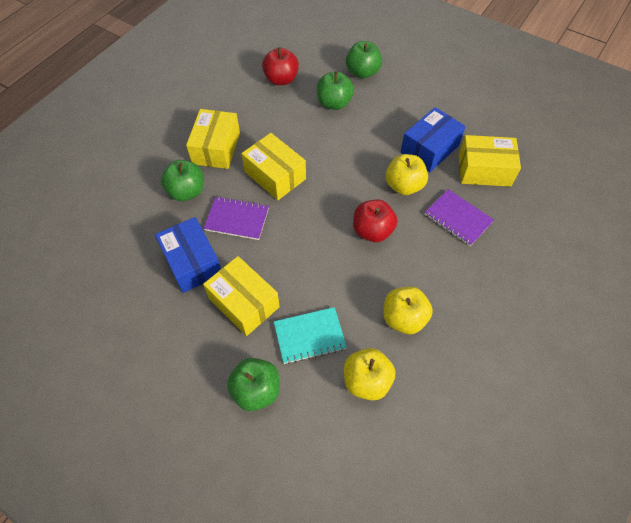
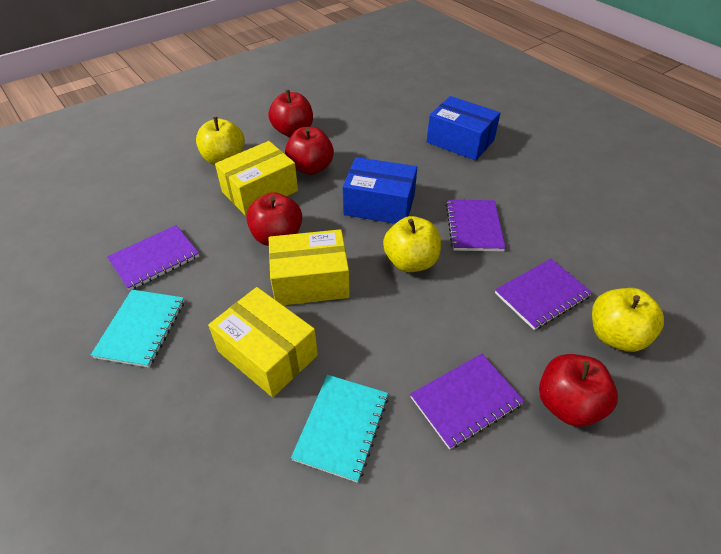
green apple: [161,160,204,201] [227,358,279,411] [317,71,354,110] [346,41,382,79] = 4 -> none = 0
purple notebook: [203,196,269,240] [425,189,494,246] = 2 -> [107,225,199,291] [410,354,524,450] [446,200,506,251] [495,259,593,330] = 4
red apple: [262,47,299,85] [353,199,397,242] = 2 -> [246,192,302,246] [268,90,313,137] [285,127,334,175] [539,354,618,427] = 4
turquoise notebook: [274,307,347,364] = 1 -> [91,290,185,368] [291,375,388,483] = 2
yellow box: [186,109,240,169] [203,256,280,336] [241,133,306,200] [459,135,521,187] = 4 -> [208,287,318,397] [215,141,298,216] [269,229,350,305] = 3

